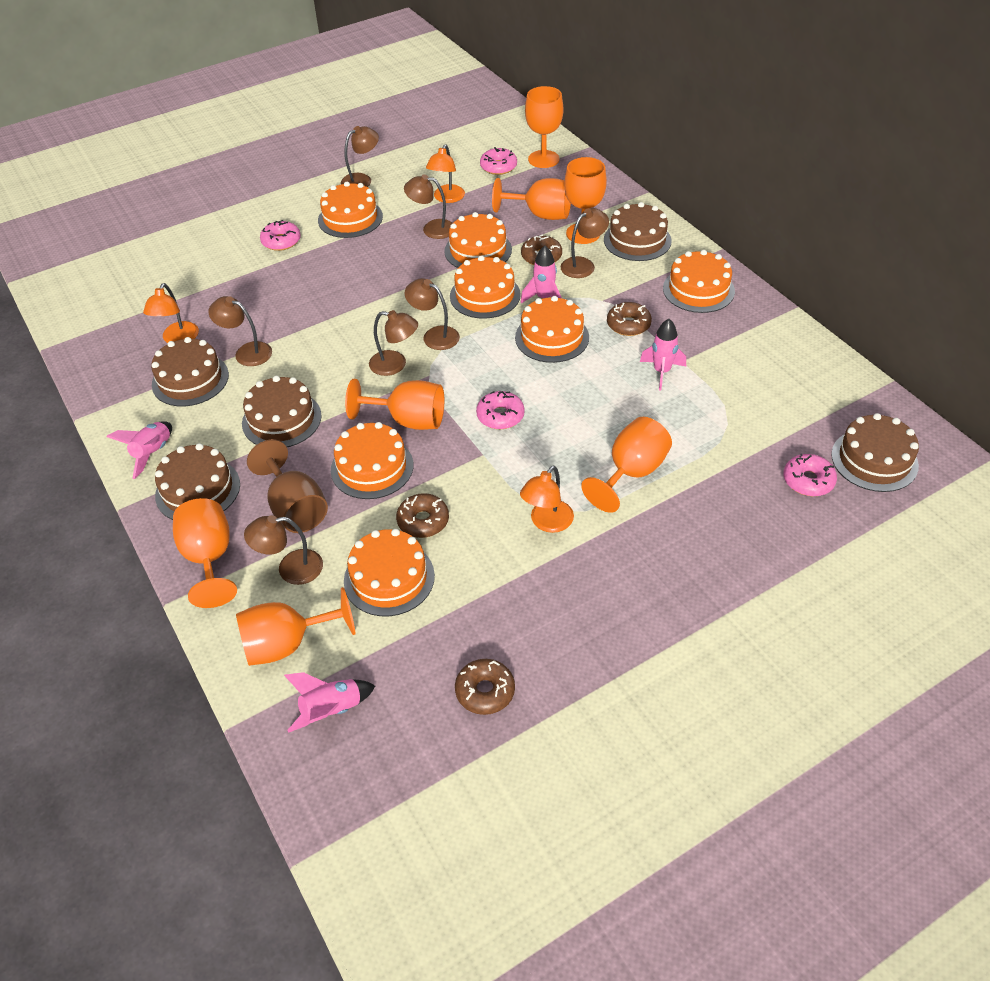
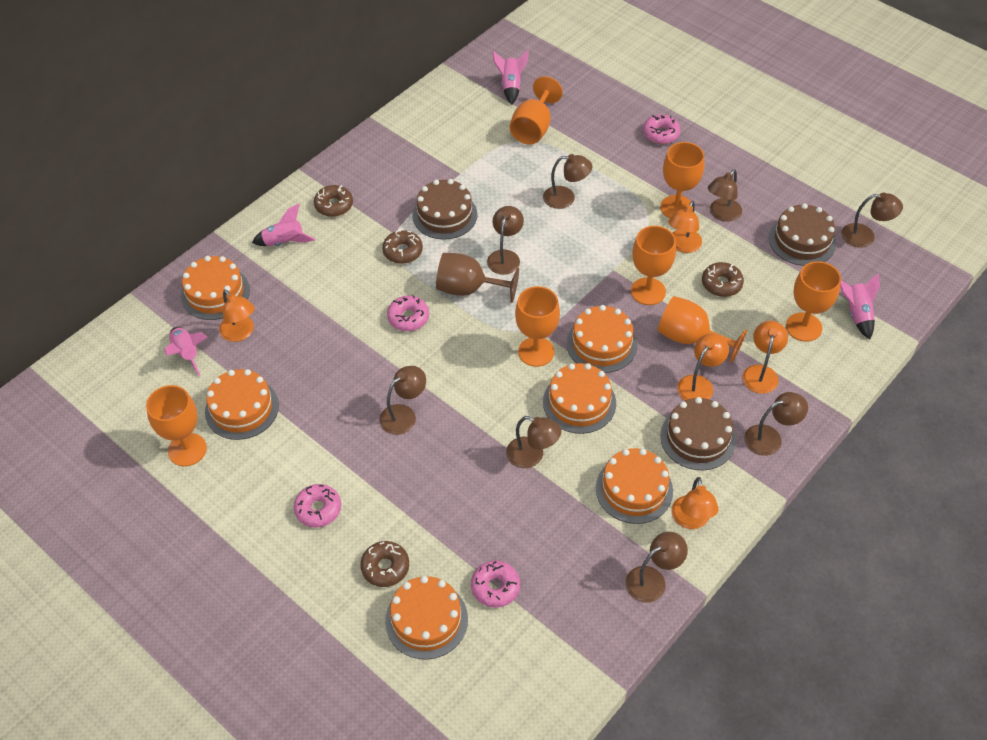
brown cake: [151,337,229,406] [155,443,240,520] [242,376,322,447] [604,202,671,261] [831,413,919,492] = 5 -> [412,179,478,240] [660,397,736,470] [769,203,836,266] = 3
brown lamp: [209,296,272,366] [244,515,323,585] [341,126,379,187] [369,310,418,376] [404,175,453,239] [405,278,460,350] [560,208,609,278] = 7 -> [379,366,426,435] [487,206,524,275] [506,416,562,468] [543,154,592,209] [625,532,688,603] [708,169,742,222] [744,392,808,456] [841,193,903,248] = 8
orange cake: [318,182,383,238] [331,422,413,499] [344,529,435,616] [444,212,512,268] [450,255,521,319] [515,296,589,363] [663,250,735,313] = 7 -> [181,256,250,320] [205,369,279,440] [385,576,468,660] [543,363,616,434] [566,305,637,373] [596,448,673,524] = 6
orange lamp: [143,283,199,343] [426,144,465,203] [520,466,574,533] = 3 -> [219,290,255,342] [668,201,702,253] [672,477,719,529] [677,334,729,400] [743,321,788,394] = 5

